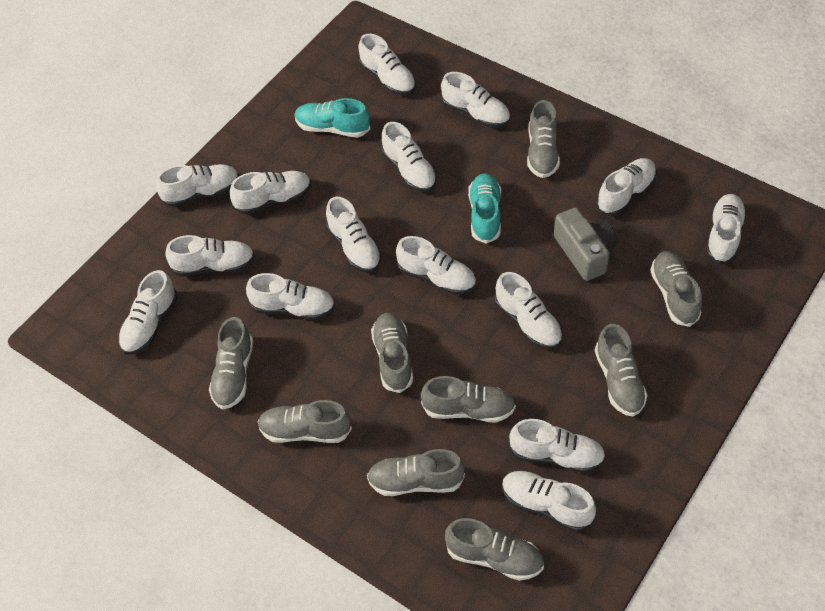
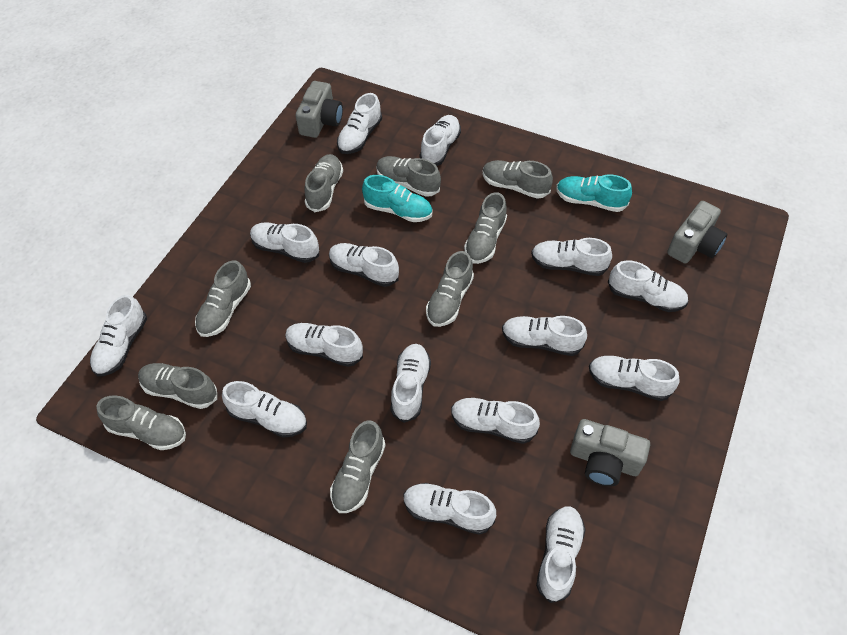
grey camera: [554,207,617,281] = 1 -> [296,81,343,138] [570,419,650,486] [667,201,727,264] = 3

